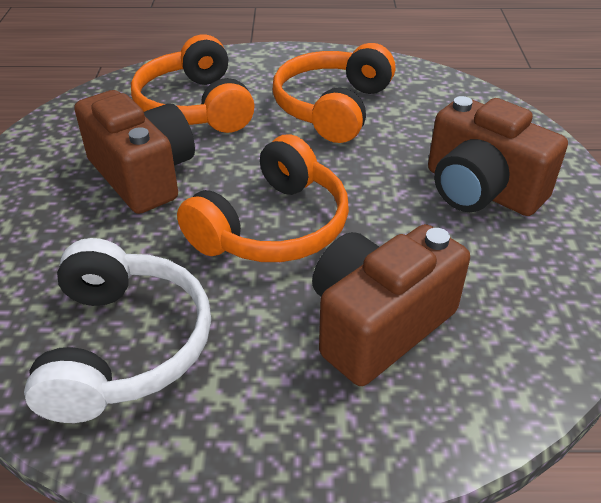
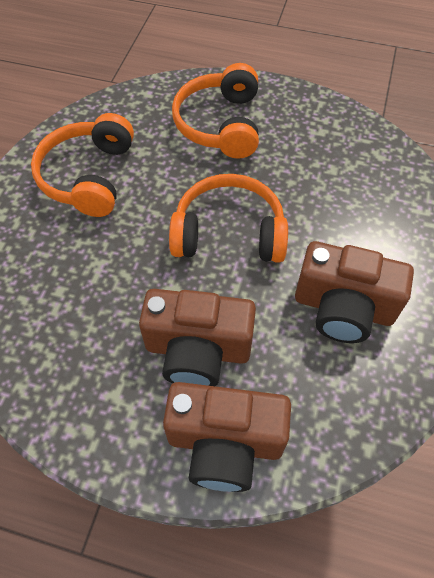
white headphones: [24,238,211,423] = 1 -> none = 0

